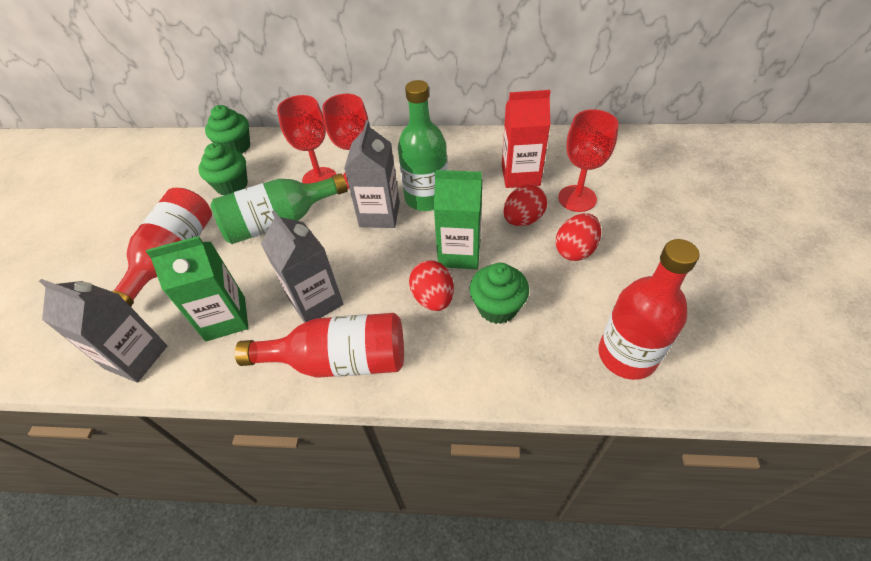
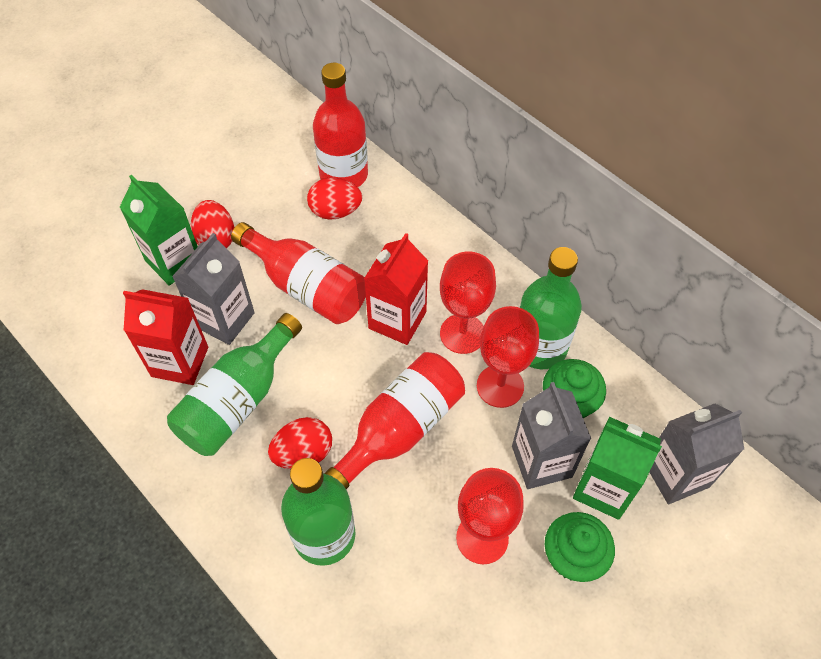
green bottle: [211,173,348,244] [398,80,448,211] = 2 -> [167,313,302,456] [281,458,356,566] [519,247,582,369] = 3
green cupcake: [198,143,248,195] [205,105,250,154] [469,263,529,324] = 3 -> [543,359,606,419] [545,512,615,582] = 2
red carton: [502,90,551,188] = 1 -> [123,289,208,385] [364,233,428,345] = 2

